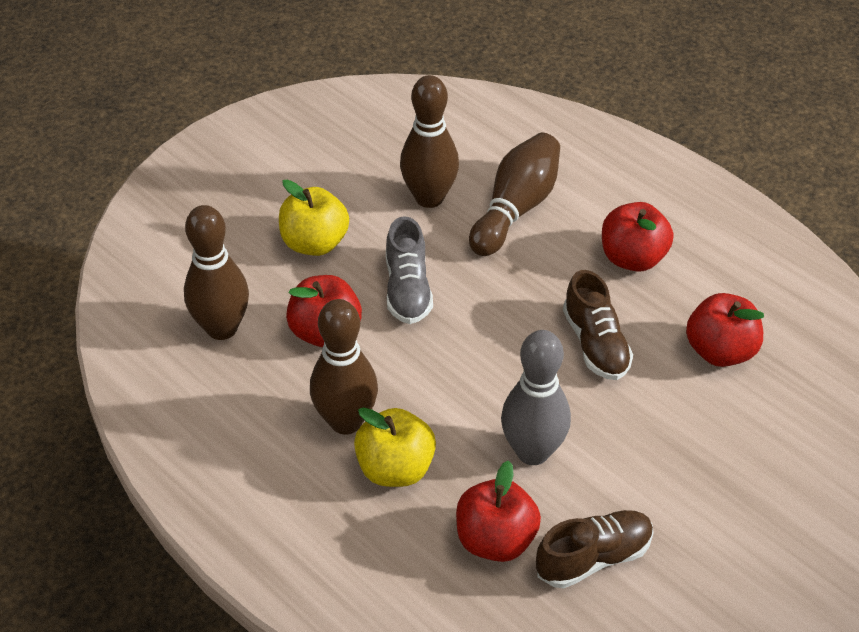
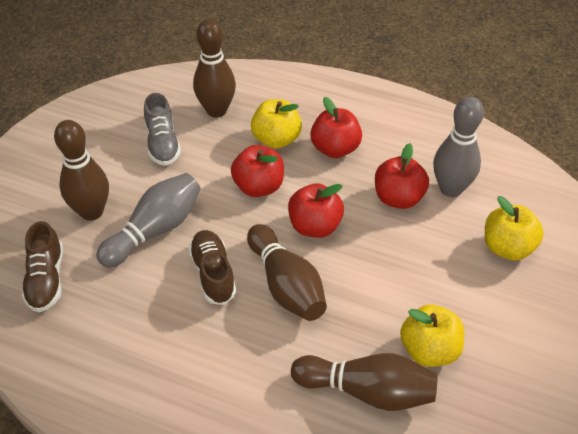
grey bowling pin: [501,330,571,465] = 1 -> [96,173,201,268] [433,97,484,197] = 2
yellow apple: [279,179,349,256] [354,407,436,487] = 2 -> [251,99,302,149] [400,305,464,367] [485,196,544,260] = 3

